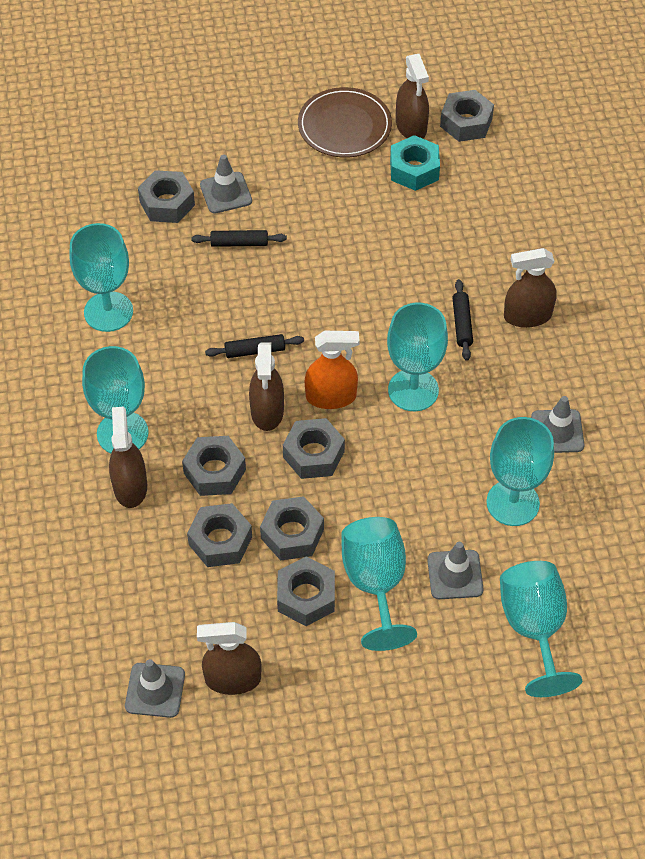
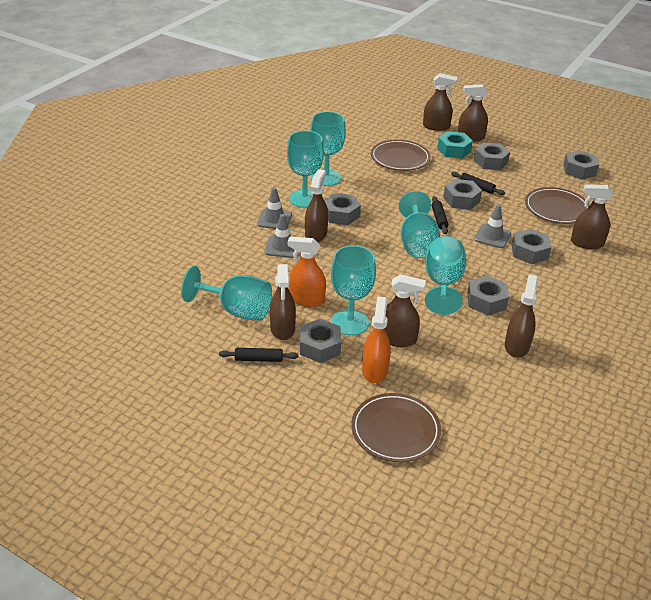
brown plate: [298,87,392,157] = 1 -> [351,393,441,462] [371,140,431,171] [525,187,590,224] = 3
brown spray bottle: [109,407,147,508] [197,622,262,695] [249,343,284,431] [396,54,429,139] [504,248,557,328] = 5 -> [270,264,296,340] [305,169,328,242] [384,274,426,347] [423,73,457,131] [458,84,488,142] [505,274,538,358] [571,184,613,249] = 7
grey traffic cone: [125,659,185,718] [200,155,252,214] [427,542,484,599] [531,396,585,453] = 4 -> [257,187,292,229] [265,214,295,258] [474,204,511,248] = 3
orange spray bottle: [305,331,360,409] = 1 -> [288,237,326,307] [362,296,391,383] = 2

